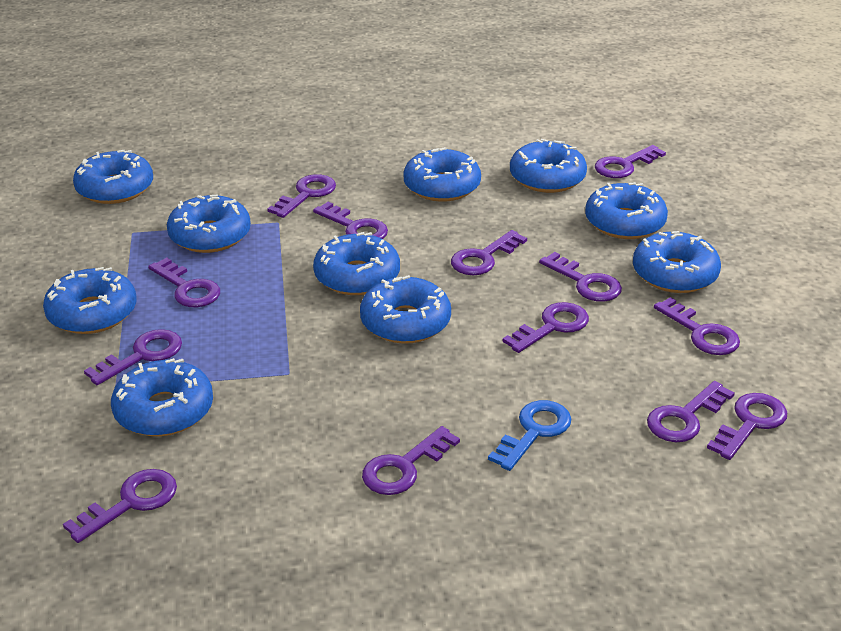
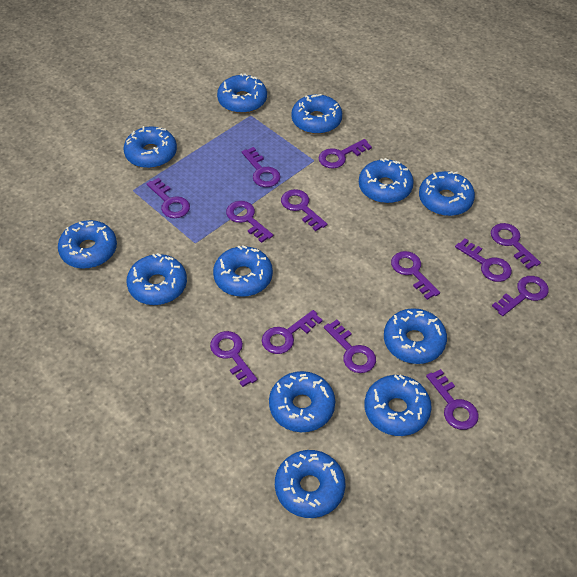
blue donut: [43,267,137,334] [73,150,153,204] [111,358,213,436] [167,195,251,253] [313,232,400,295] [360,275,451,344] [403,147,481,202] [510,139,587,193] [585,182,668,239] [633,231,721,293] = 10 -> [58,220,117,269] [124,126,177,168] [127,253,187,305] [213,245,273,297] [217,73,267,113] [269,371,335,432] [275,450,345,518] [291,94,342,134] [359,158,414,203] [365,375,432,436] [384,308,447,364] [419,171,475,216] = 12
blue key: [488,400,571,471] = 1 -> none = 0

